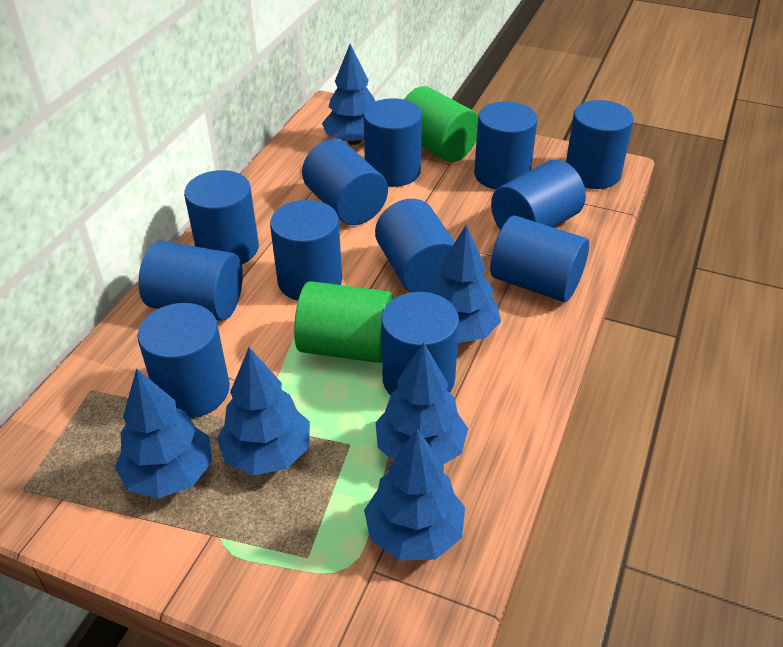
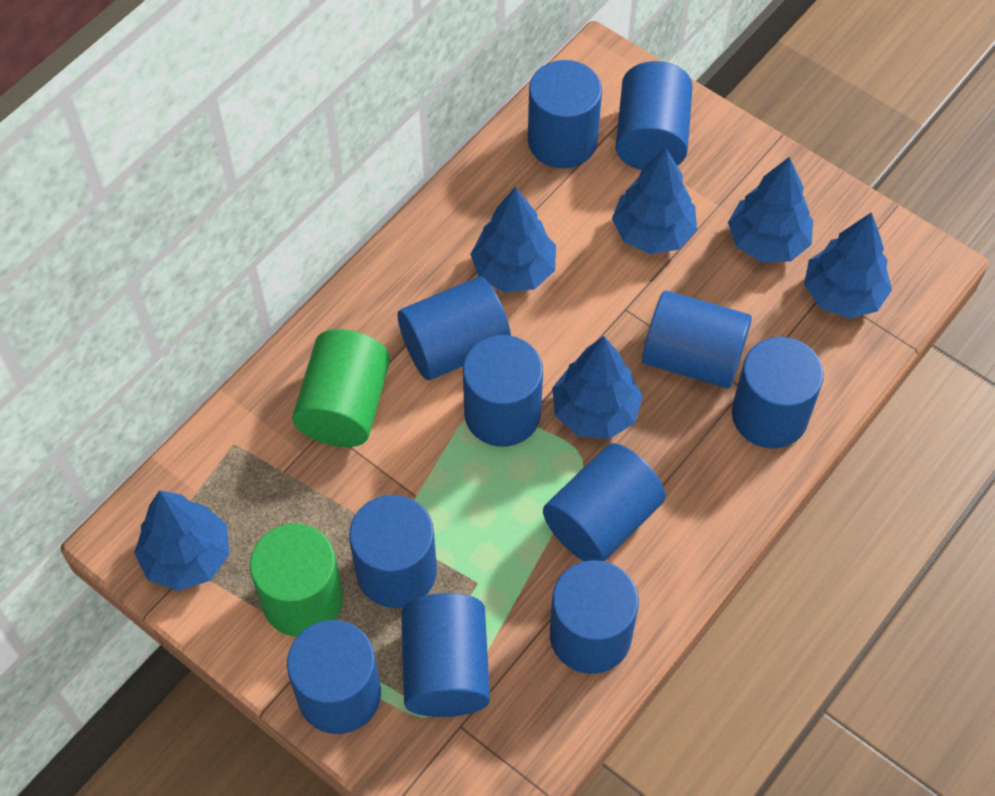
blue cylinder: [137,303,230,418] [139,241,243,321] [184,170,259,264] [270,200,342,301] [302,139,388,225] [363,98,422,187] [375,199,455,293] [381,292,459,395] [474,101,537,189] [490,215,589,302] [491,160,586,230] [566,100,634,189] = 12 -> [287,620,381,734] [349,495,437,608] [398,277,511,380] [401,593,490,717] [463,335,543,447] [528,60,602,168] [543,443,666,561] [550,560,639,674] [616,61,693,170] [642,290,752,389] [732,337,824,449] = 11

